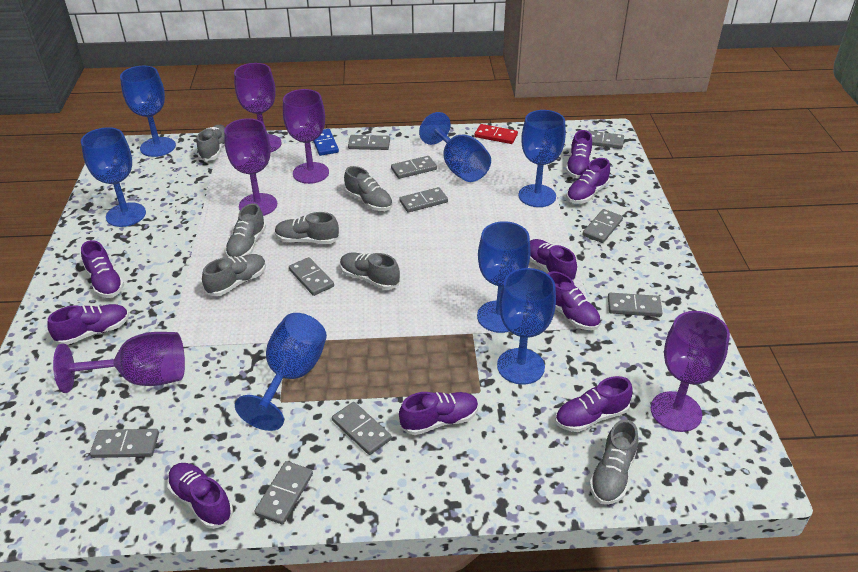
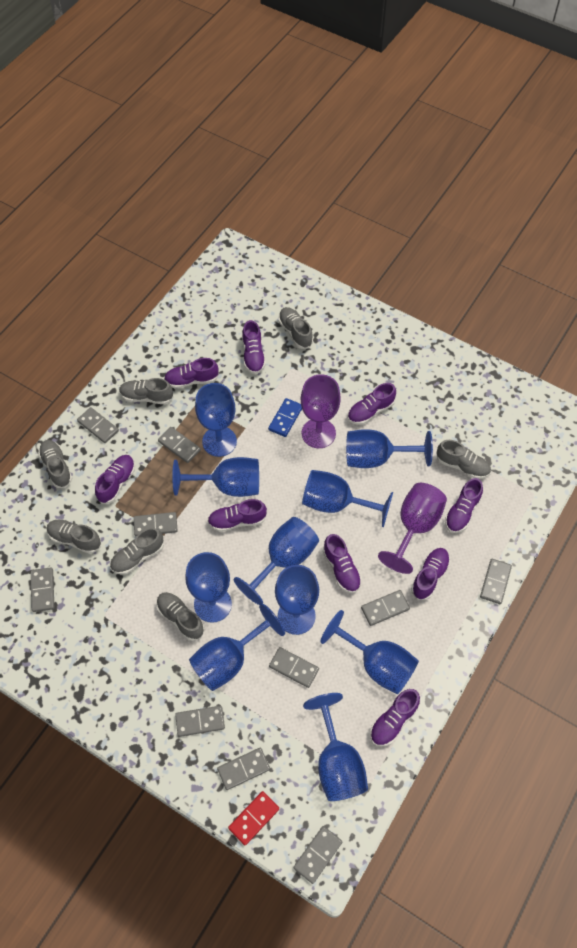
blue goblet: [81,127,146,227] [120,66,176,157] [235,313,327,431] [419,112,491,182] [477,221,531,333] [497,268,556,385] [518,110,566,207] = 7 -> [172,457,259,497] [185,552,232,623] [189,604,285,691] [195,383,237,457] [233,517,319,605] [275,565,319,635] [302,470,393,527] [303,693,368,801] [320,610,419,694] [346,429,433,468] = 10
purple goblet: [53,332,185,393] [224,118,277,216] [234,63,282,153] [283,89,329,184] [651,311,730,432] = 5 -> [301,374,341,448] [378,483,447,574] = 2

